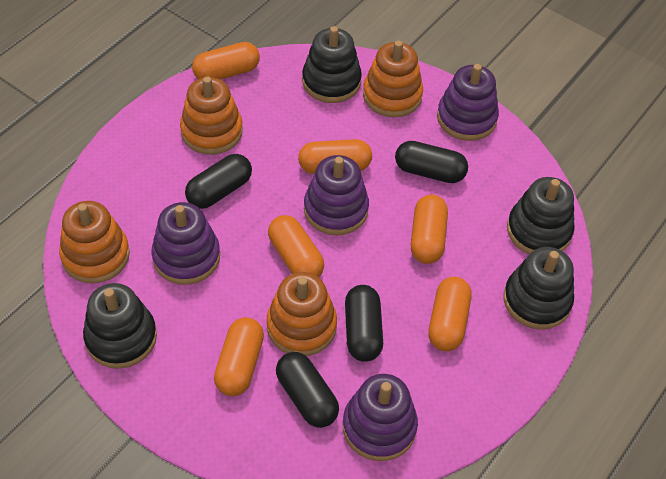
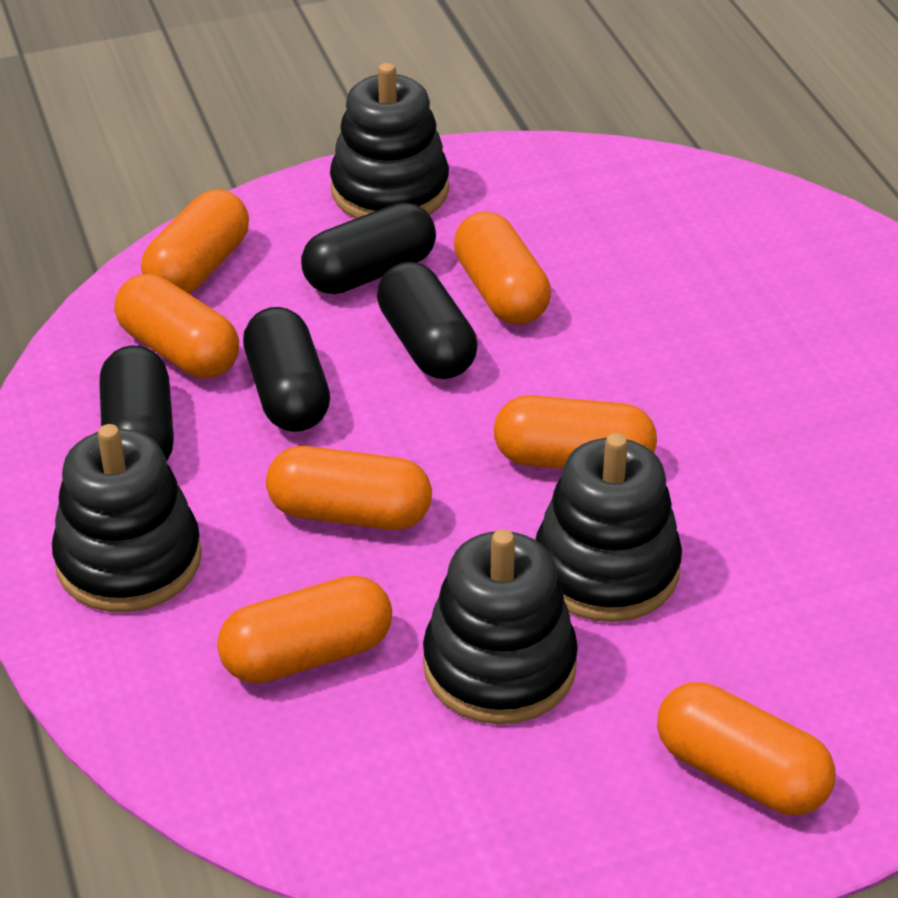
orange capsule: [192,42,260,80] [214,317,264,396] [268,215,324,277] [298,139,372,174] [411,194,448,264] [428,277,471,351] = 6 -> [114,274,239,378] [141,189,249,294] [217,576,392,684] [266,446,432,530] [454,212,551,325] [494,395,657,469] [657,682,836,815] = 7
orange stacking toy: [59,201,130,283] [180,77,243,155] [267,272,337,356] [363,41,423,117] = 4 -> none = 0
purple stacking toy: [151,202,220,285] [304,155,369,235] [343,374,418,461] [437,64,499,141] = 4 -> none = 0

